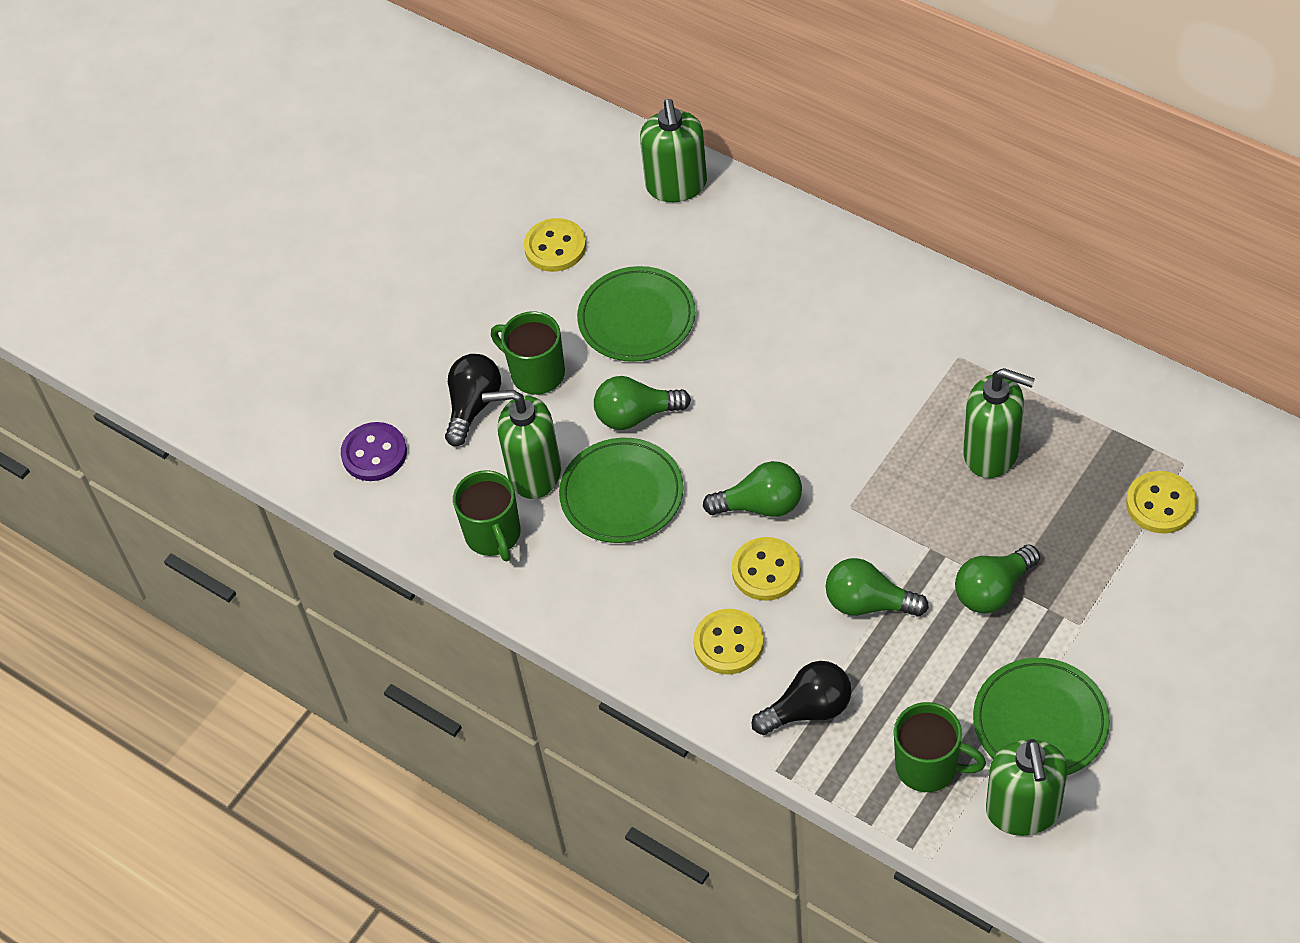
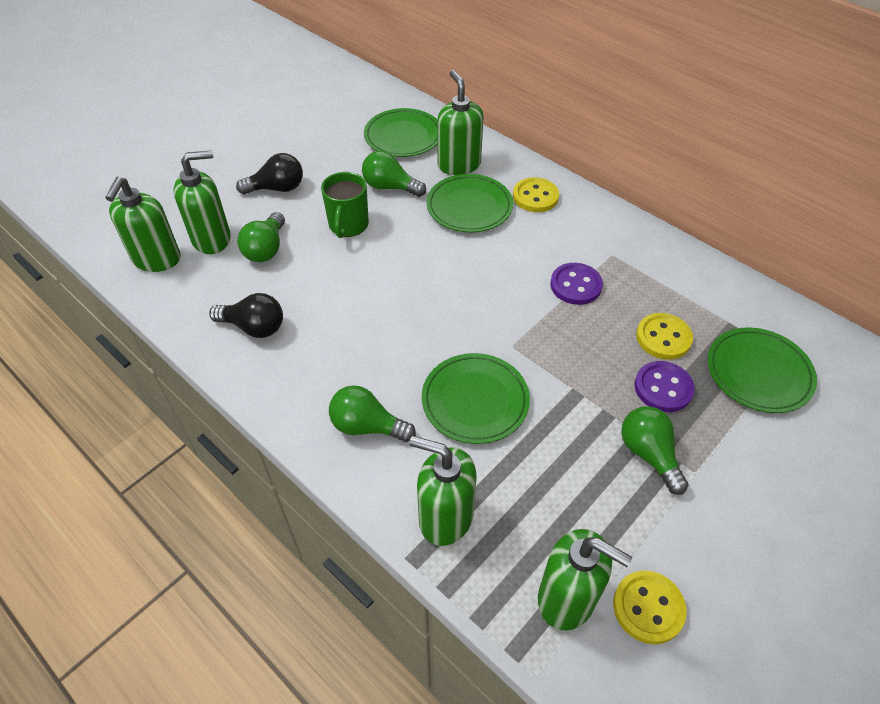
green mug: [453,470,521,561] [491,311,565,395] [894,702,986,792] = 3 -> [321,172,369,238] = 1
green plate: [559,438,684,543] [577,266,695,362] [973,658,1110,775] = 3 -> [364,108,437,157] [422,353,530,444] [426,174,513,233] [708,327,817,413] = 4
green soap dispenser: [482,390,561,499] [640,99,707,202] [964,368,1035,478] [986,739,1068,836] = 4 -> [105,177,180,272] [173,150,231,254] [409,436,477,546] [437,70,484,175] [538,529,632,631] = 5
purple button: [341,422,407,481] = 1 -> [550,263,603,305] [634,361,694,412] = 2
yellow button: [524,218,586,272] [693,609,764,674] [732,537,801,601] [1126,471,1197,533] = 4 -> [513,177,559,212] [613,570,687,644] [636,313,693,360] = 3

